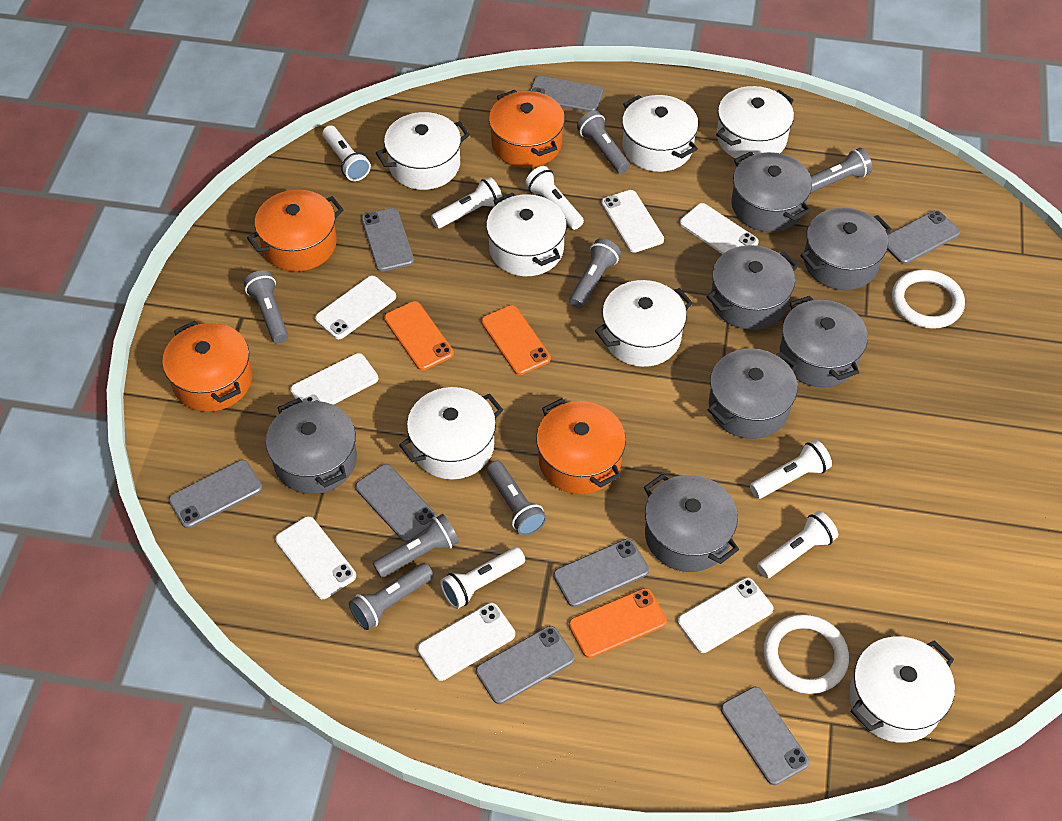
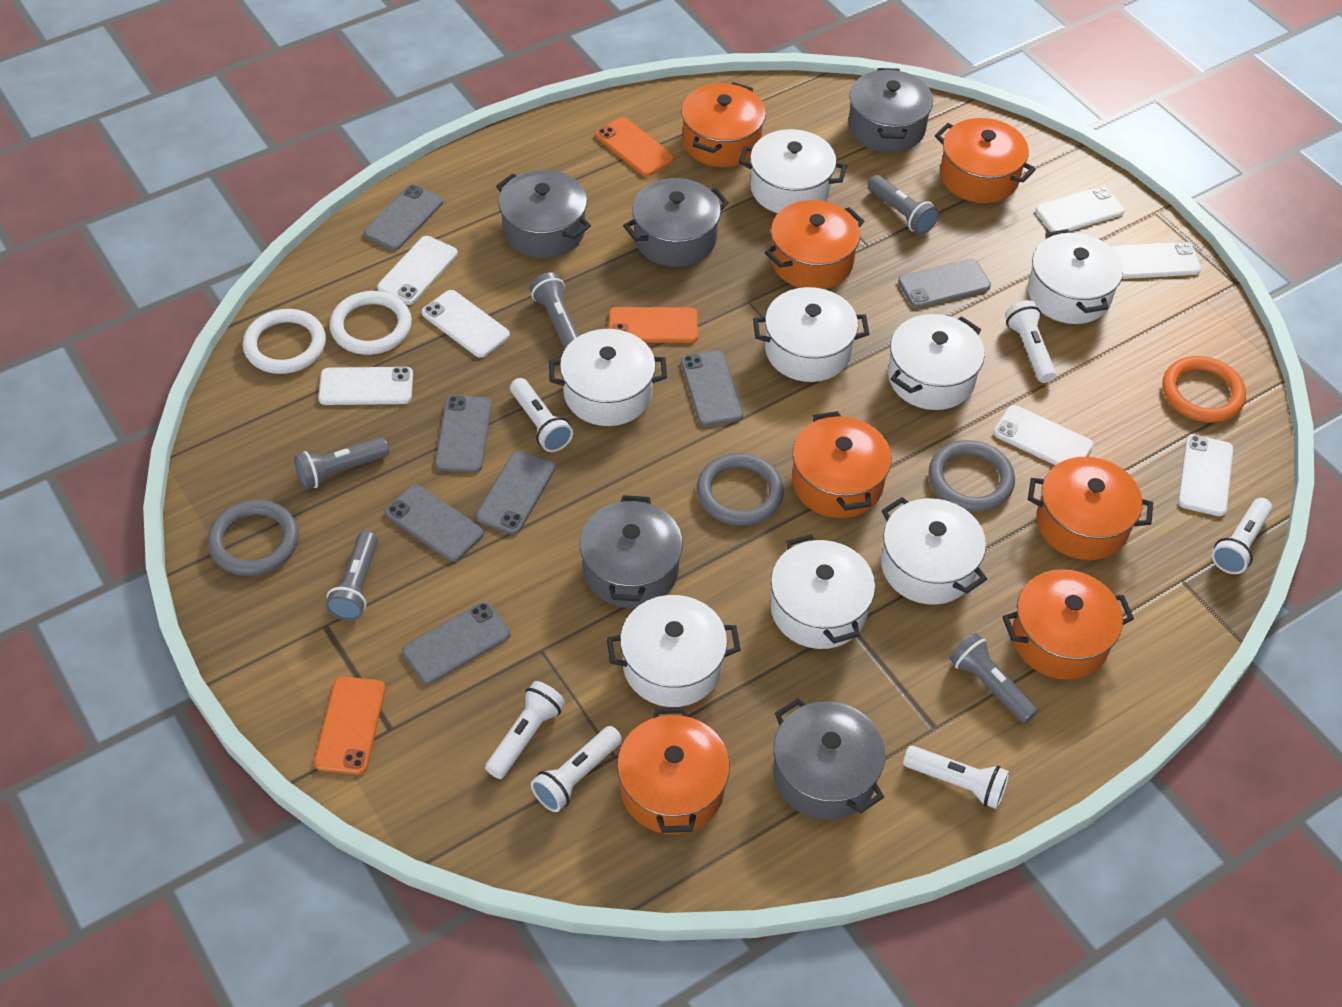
grey flashlight: [244,270,288,343] [349,563,433,630] [373,514,459,578] [487,461,547,536] [569,238,621,309] [577,111,630,174] [811,148,872,193] = 7 -> [294,437,389,490] [325,531,378,621] [530,272,579,349] [868,175,939,235] [949,633,1039,723] = 5
grey phone: [169,460,262,528] [355,464,437,542] [361,208,414,272] [476,626,575,704] [530,76,603,112] [553,539,649,607] [721,687,810,785] [887,210,960,264] = 8 -> [364,185,443,250] [385,484,484,562] [402,602,510,684] [435,395,492,473] [476,450,555,535] [681,350,743,426] [898,259,991,308] = 7
grey pot: [266,398,357,494] [644,474,739,572] [707,245,799,330] [708,349,798,439] [731,151,812,232] [780,296,868,387] [800,208,892,290] = 7 -> [496,170,591,258] [580,495,683,608] [623,178,729,267] [773,698,885,820] [848,68,933,153] = 5
grey ring: none = 0 -> [208,500,299,576] [697,453,784,526] [929,440,1015,512] = 3
orange pot: [162,321,252,412] [247,190,344,271] [489,90,565,168] [536,398,626,494] = 4 -> [617,707,730,834] [681,82,766,167] [765,200,864,289] [792,411,891,518] [935,118,1036,203] [1002,569,1134,680] [1028,457,1153,560] = 7
orange ring: none = 0 -> [1162,356,1246,423] = 1
white pot: [376,112,470,190] [399,387,503,480] [486,193,567,276] [595,280,693,367] [622,95,698,172] [716,86,794,161] [849,636,955,743] = 7 -> [549,329,667,426] [607,595,741,707] [739,129,847,213] [753,287,869,382] [770,534,875,649] [881,497,987,605] [888,314,985,410] [1028,229,1123,324] = 8

